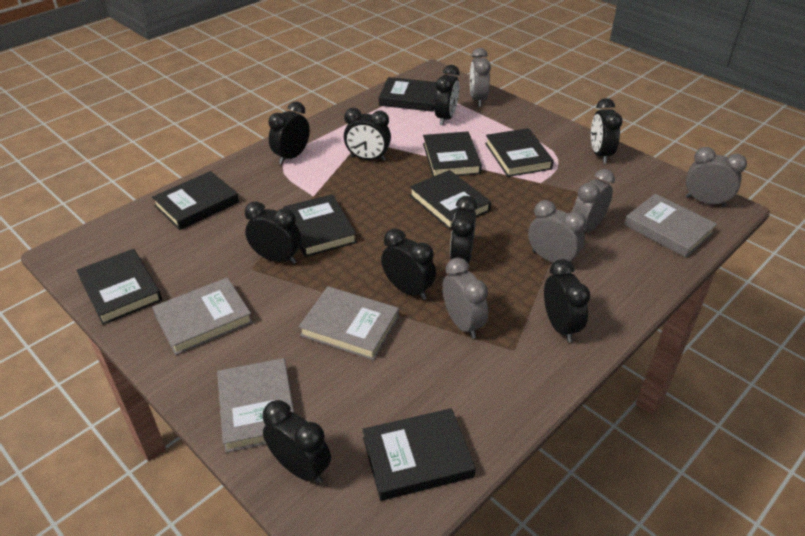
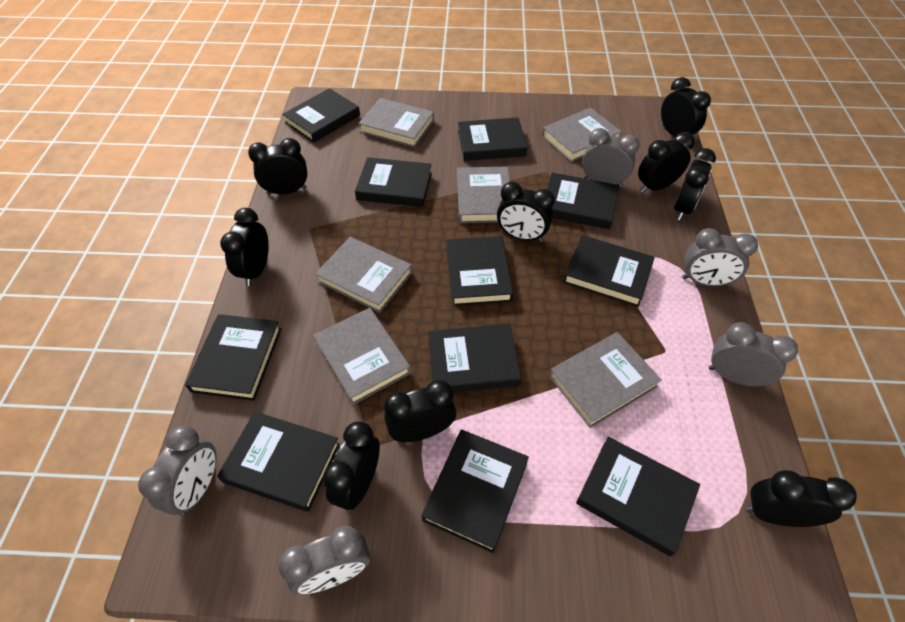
black book: [77,249,162,325] [152,171,239,230] [283,194,357,257] [362,408,476,501] [379,77,436,112] [410,170,491,230] [423,131,482,177] [485,128,554,177] = 8 -> [185,314,281,401] [217,411,340,512] [283,88,360,143] [355,157,432,207] [422,429,529,553] [428,324,521,393] [446,236,514,306] [458,117,528,161] [547,173,619,229] [563,235,655,307] [576,437,700,557] = 11
grey book: [152,277,253,355] [217,358,294,453] [299,286,399,360] [624,194,717,258] = 4 -> [313,308,411,405] [315,237,412,313] [359,98,434,147] [457,167,510,223] [542,107,622,162] [549,332,662,428] = 6

